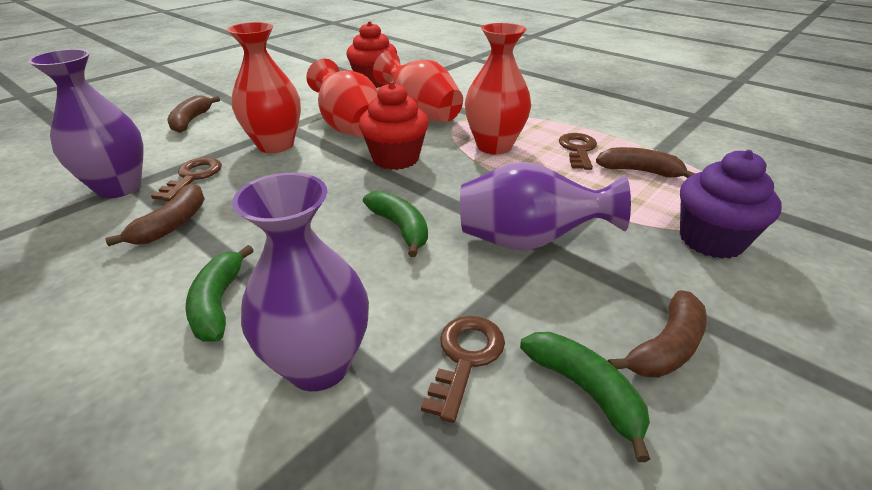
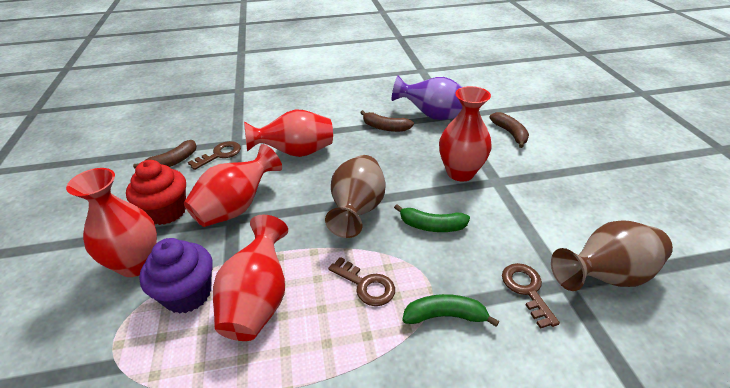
brown banana: [105,183,205,246] [168,95,220,133] [596,147,695,178] [607,290,707,378] = 4 -> [133,140,197,168] [360,110,414,132] [489,112,529,148] = 3
brown vase: none = 0 -> [325,155,386,238] [551,220,673,291] = 2
green banana: [186,245,254,342] [363,191,428,257] [520,332,650,462] = 3 -> [394,204,470,232] [402,294,499,327] = 2
purple vase: [28,49,143,198] [232,173,369,391] [460,162,631,251] = 3 -> [392,75,462,120] = 1
red cupcake: [346,21,397,88] [359,82,429,170] = 2 -> [126,160,186,225] = 1
red vase: [227,22,301,153] [306,59,378,138] [373,51,463,122] [465,23,531,154] = 4 -> [66,168,157,277] [184,144,282,227] [213,215,288,341] [244,109,333,157] [439,86,492,181] = 5

